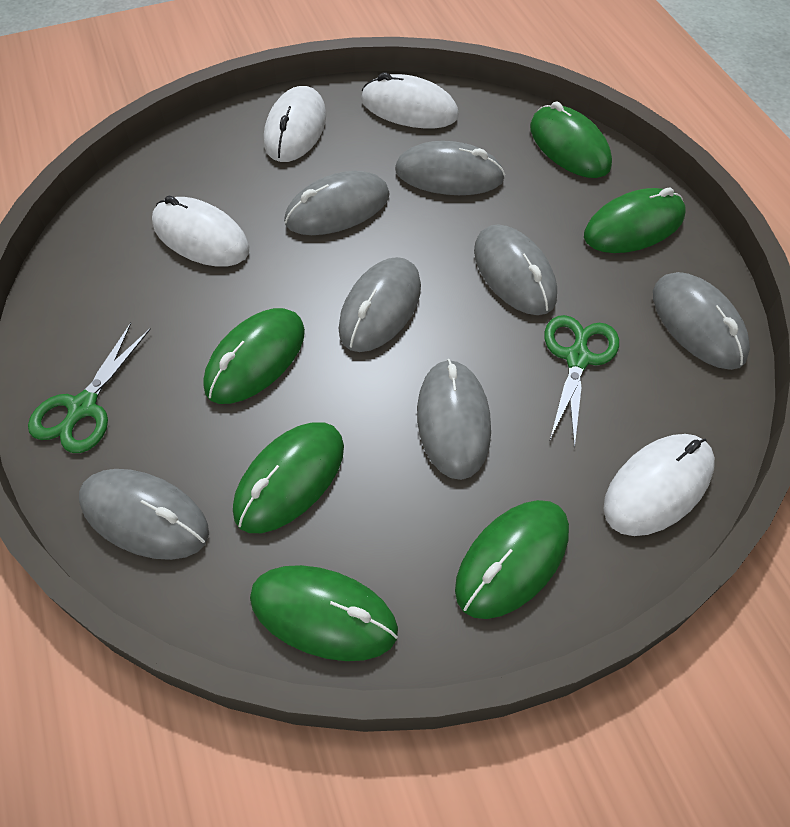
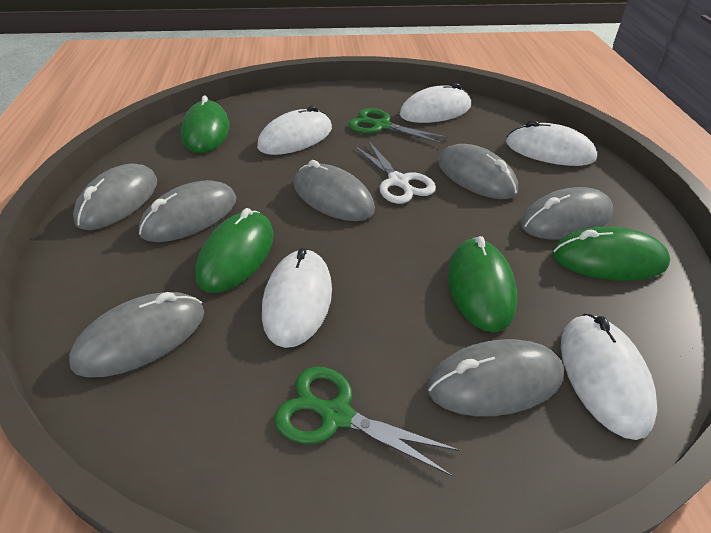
green mouse: [203,308,305,404] [233,423,344,533] [250,565,398,661] [455,500,569,619] [530,101,612,178] [584,188,685,253] = 6 -> [181,95,229,153] [195,208,274,293] [448,236,517,332] [552,227,670,281] = 4
white mouse: [152,196,249,267] [264,86,326,162] [361,73,459,129] [603,434,715,536] = 4 -> [257,105,332,155] [262,248,332,348] [400,83,471,123] [506,120,597,166] [561,314,657,440] = 5
white scissors: none = 0 -> [354,141,436,204] = 1

